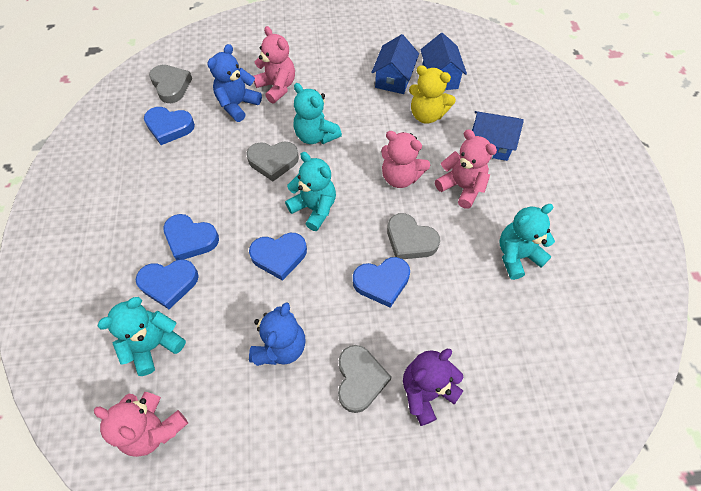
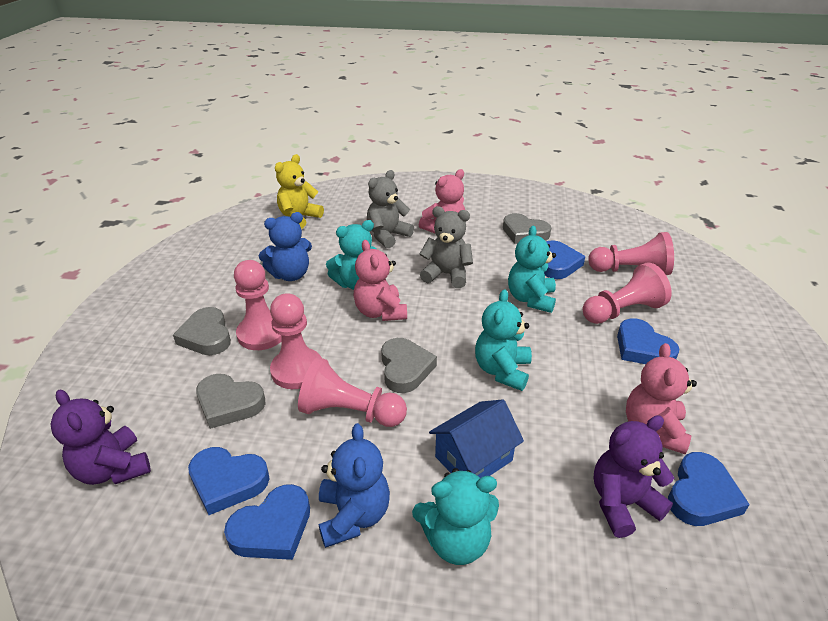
blue house: [371,34,419,94] [420,33,467,90] [472,111,524,161] = 3 -> [429,399,524,478] = 1
grey teddy bear: none = 0 -> [367,170,414,248] [419,206,473,288] = 2
pink pawn: none = 0 -> [234,260,282,350] [270,293,322,389] [298,357,407,427] [583,262,672,324] [588,232,674,275] = 5
pink teddy bear: [94,392,188,457] [253,26,295,104] [381,131,430,188] [435,129,497,209] = 4 -> [353,240,407,321] [419,169,465,234] [626,343,697,454] = 3
purple teddy bear: [403,349,463,426] = 1 -> [50,389,151,485] [594,415,674,538] = 2

